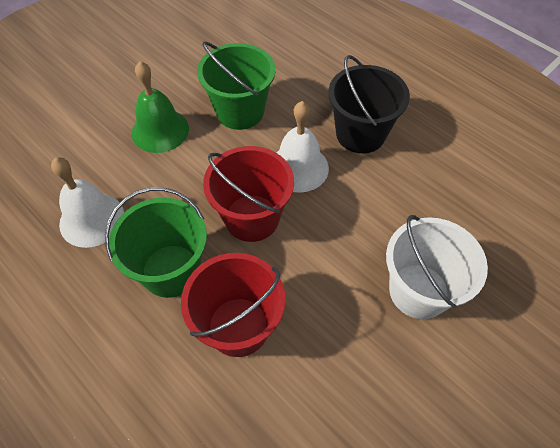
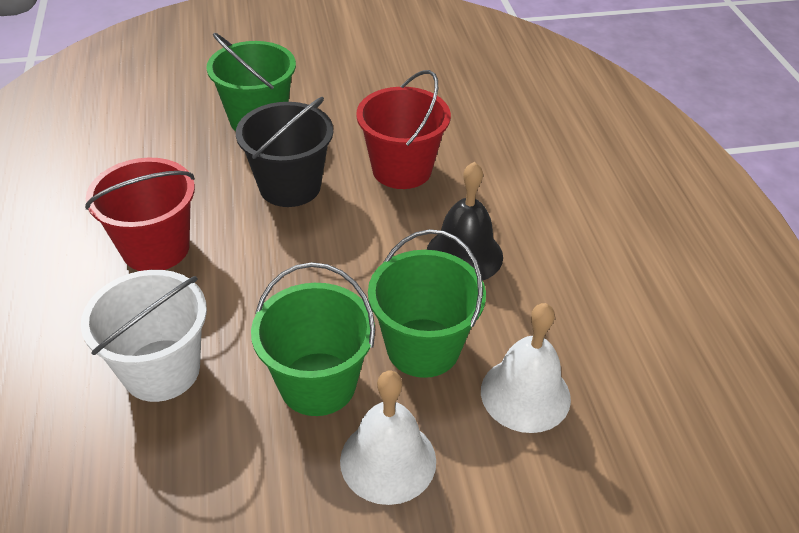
black bell: none = 0 -> [427,162,503,280] = 1
green bell: [132,61,189,153] = 1 -> none = 0
green bucket: [105,187,207,298] [197,41,276,130] = 2 -> [206,33,296,131] [251,262,375,416] [368,229,486,378] = 3

